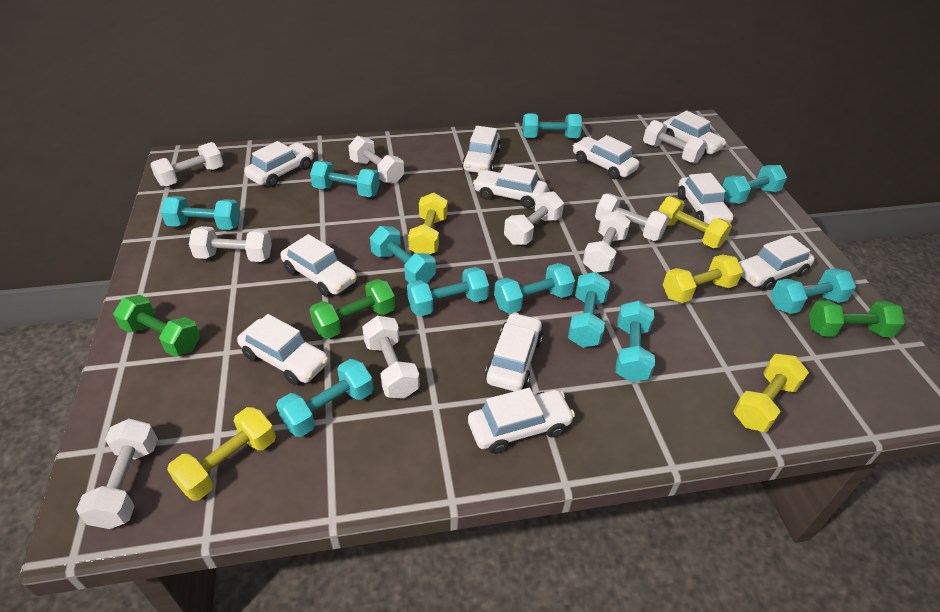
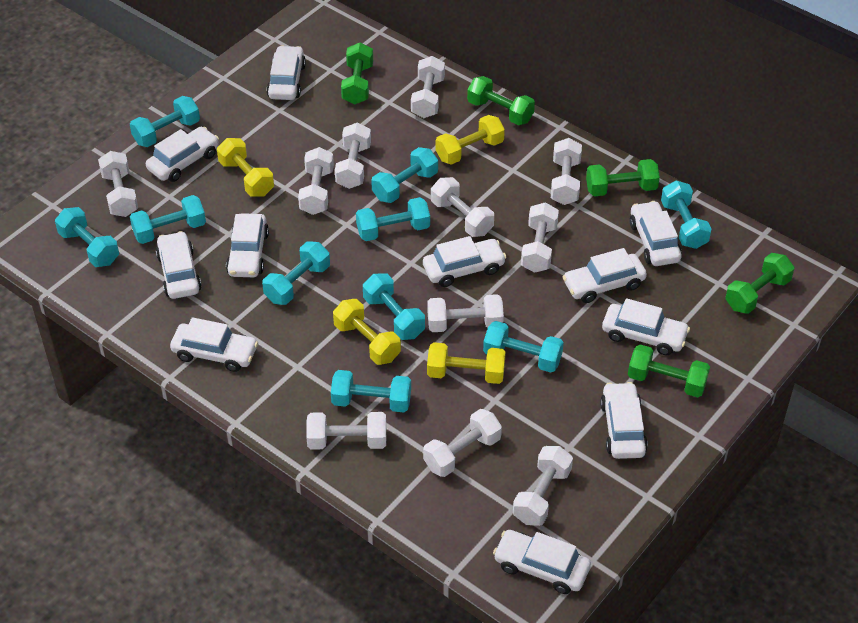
green dumbbell: [113,295,200,357] [309,279,395,339] [809,301,905,337] = 3 -> [341,43,373,104] [467,76,535,125] [586,159,660,197] [628,344,710,397] [725,253,794,314] = 5
turquoise dumbbell: [161,196,241,230] [276,359,374,437] [310,161,380,197] [370,226,436,283] [407,267,489,316] [494,263,575,314] [522,114,582,138] [568,272,610,348] [616,301,655,382] [722,165,787,204] [770,268,856,314] = 11 -> [55,207,119,267] [130,96,200,147] [130,195,206,244] [262,241,330,305] [331,370,411,412] [356,197,430,241] [363,273,425,340] [371,147,438,203] [483,321,564,373] [661,181,712,249] = 10
white dumbbell: [76,419,158,529] [150,142,224,187] [189,226,272,262] [348,136,404,184] [362,316,420,399] [504,191,564,245] [583,211,631,272] [595,194,669,241] [643,120,707,164] = 9 -> [98,151,138,217] [298,147,334,215] [306,412,386,449] [335,122,371,189] [411,56,445,118] [423,409,502,477] [427,294,504,332] [431,177,494,237] [513,446,573,526] [521,202,559,273] [551,138,582,205] = 11
yellow dumbbell: [167,407,276,501] [408,193,448,254] [658,196,732,248] [663,254,743,303] [733,354,809,432] = 5 -> [217,138,274,197] [333,299,401,365] [427,342,506,384] [436,115,505,165] = 4

